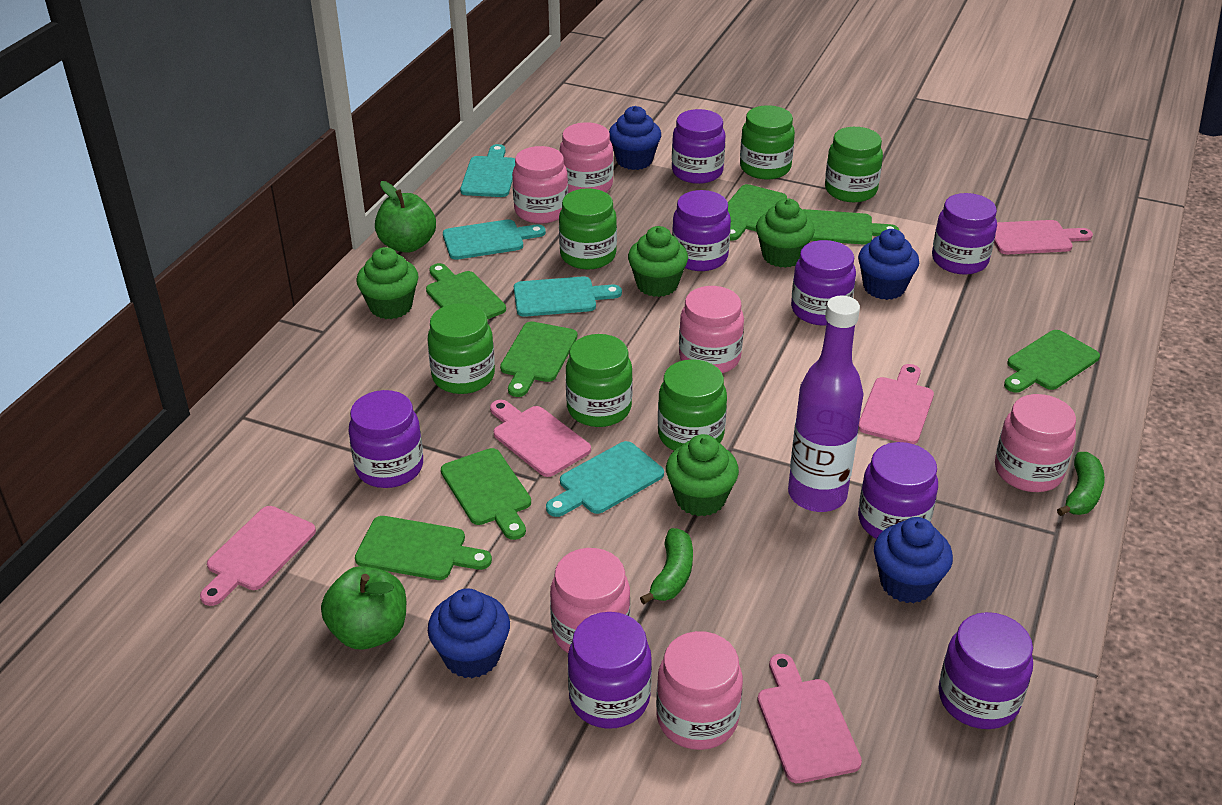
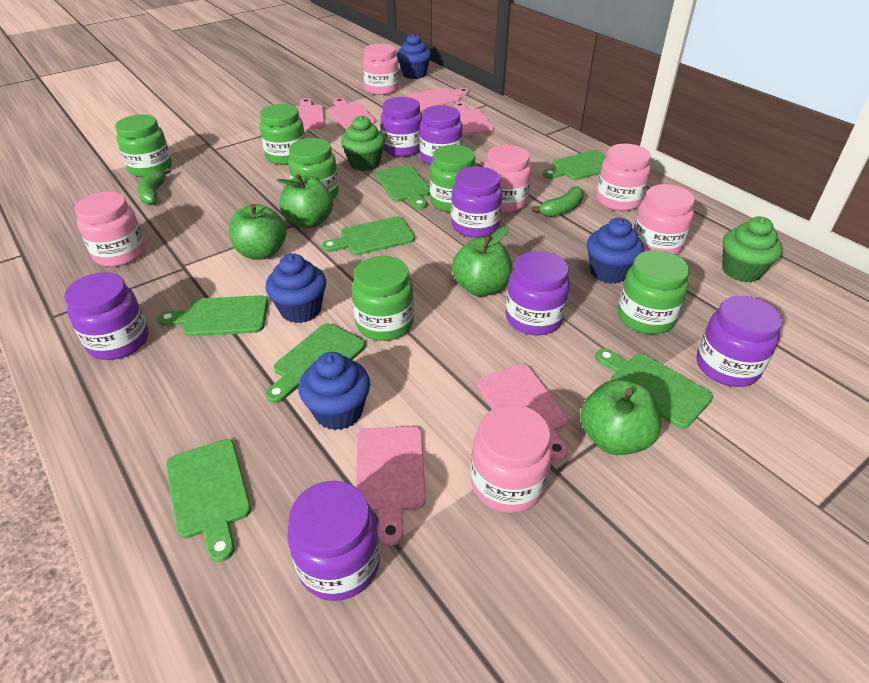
green apple: [321,566,406,649] [375,181,436,253] = 2 -> [229,204,287,260] [277,174,333,228] [452,227,512,297] [580,379,661,455] = 4
green cupcake: [356,247,418,319] [628,226,688,297] [666,434,739,516] [756,198,815,268] = 4 -> [341,115,385,171] [722,217,782,282] = 2
pink cutting board: [200,506,316,606] [490,400,591,477] [757,654,862,783] [859,364,934,444] [994,220,1093,254] = 5 -> [295,98,325,130] [329,98,376,129] [356,426,426,546] [406,87,469,110] [454,102,494,135] [477,364,568,461] = 6
purple bottle: [788,296,863,512] = 1 -> none = 0
purple jar: [349,390,423,488] [568,612,652,729] [672,109,726,184] [672,190,731,271] [791,240,856,326] [858,442,938,539] [932,193,997,275] [938,612,1033,729] = 8 -> [64,272,149,360] [287,481,380,601] [381,97,422,157] [419,105,463,165] [451,166,502,238] [506,251,570,335] [696,296,782,387] = 7
turquoise cutting board: [443,219,546,260] [460,144,515,197] [514,276,622,317] [546,441,664,517] = 4 -> none = 0

